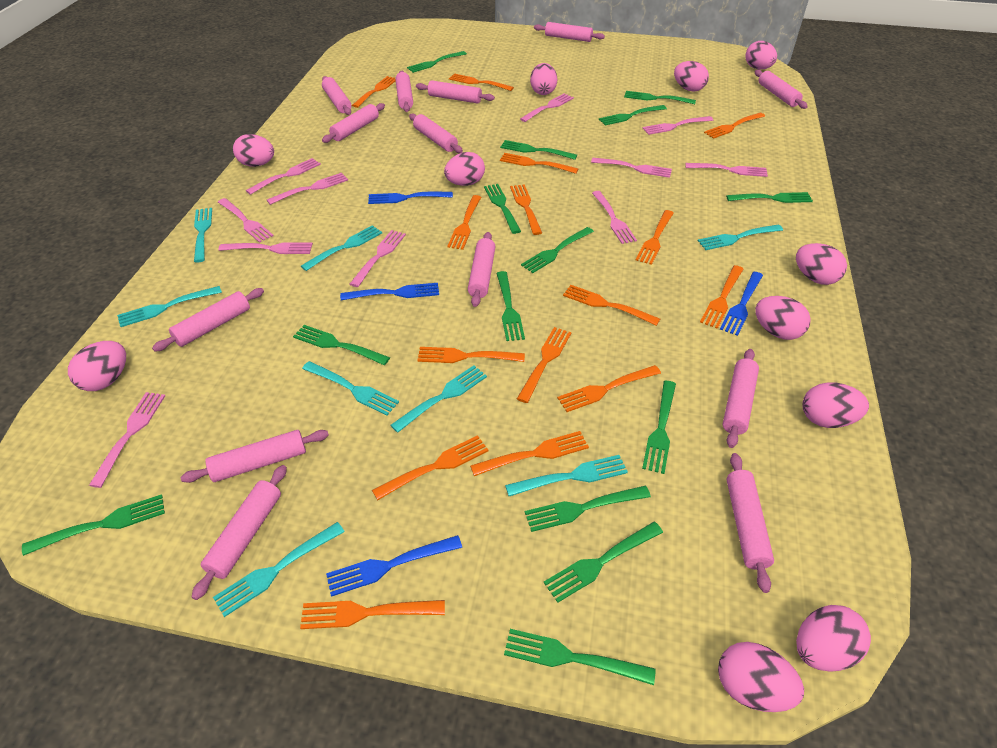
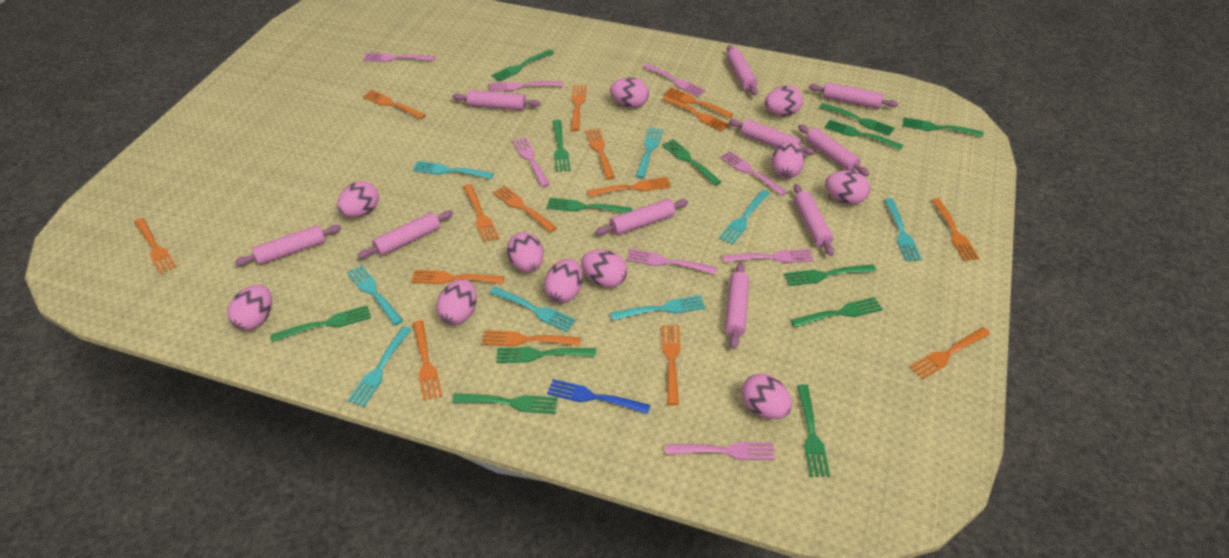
blue fork: [326,535,462,597] [340,283,439,300] [368,192,453,204] [720,272,763,336] = 4 -> [547,379,650,414] = 1
green fork: [22,494,165,556] [293,325,390,365] [407,51,467,73] [484,184,521,234] [496,271,525,341] [500,140,577,160] [504,629,656,685] [521,227,594,273] [525,486,651,532] [544,522,663,603] [599,105,667,126] [624,91,696,104] [642,381,676,474] [726,192,813,203] = 14 -> [271,305,371,342] [452,393,558,414] [491,49,554,82] [496,347,596,363] [547,198,632,213] [553,120,571,172] [662,139,721,186] [784,264,876,286] [790,297,883,328] [797,384,830,477] [819,103,895,136] [824,120,903,150] [903,118,984,137] = 13
pink fork: [89,392,165,488] [218,198,273,243] [218,243,313,254] [246,158,321,195] [267,173,348,205] [350,230,406,287] [520,93,574,122] [591,158,672,178] [592,191,637,244] [643,116,713,135] [685,163,768,177] = 11 -> [363,53,435,62] [489,81,563,92] [513,137,550,187] [626,248,717,274] [642,63,706,97] [665,442,775,460] [720,151,787,196] [722,249,814,263] = 8
pink rolling pin: [152,288,264,352] [181,430,329,483] [192,465,287,600] [322,76,351,115] [322,103,385,143] [395,71,413,112] [409,113,463,153] [416,80,495,103] [468,232,495,307] [534,22,605,42] [723,349,759,448] [726,453,774,593] [755,70,808,109] = 13 -> [235,225,342,266] [358,211,453,258] [452,90,541,110] [595,199,688,235] [725,262,749,349] [727,45,758,95] [729,119,815,155] [794,184,834,256] [798,125,869,176] [809,82,898,109] = 10

